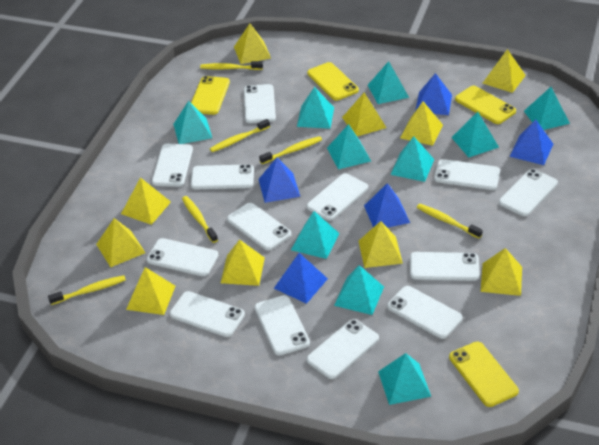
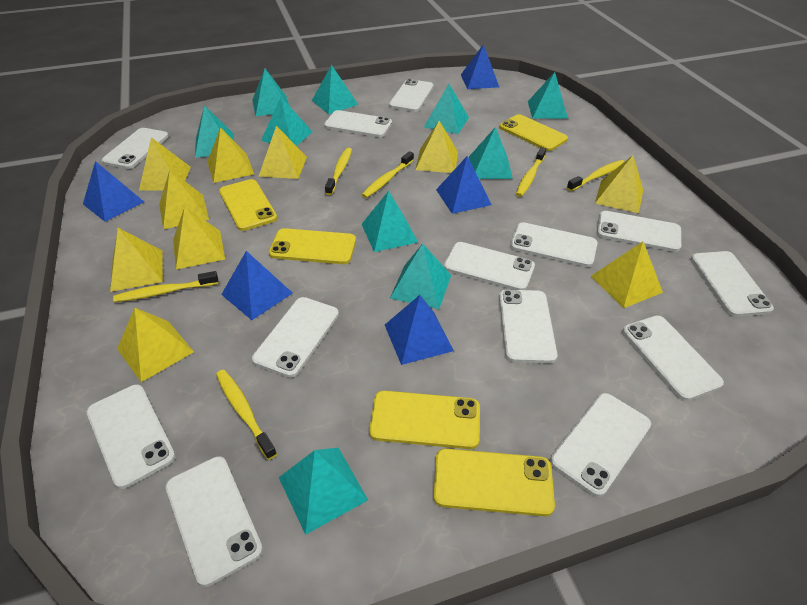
yellow phone: [191,76,230,115] [307,62,359,101] [449,342,519,407] [455,86,516,124] = 4 -> [219,179,277,231] [269,228,356,264] [369,391,480,449] [434,449,555,516] [499,114,568,151] = 5

